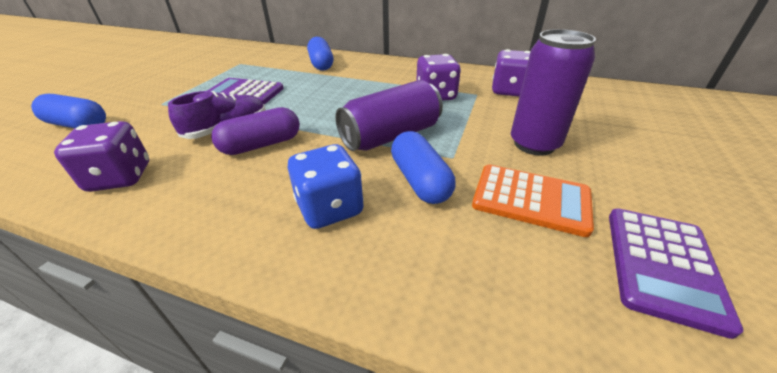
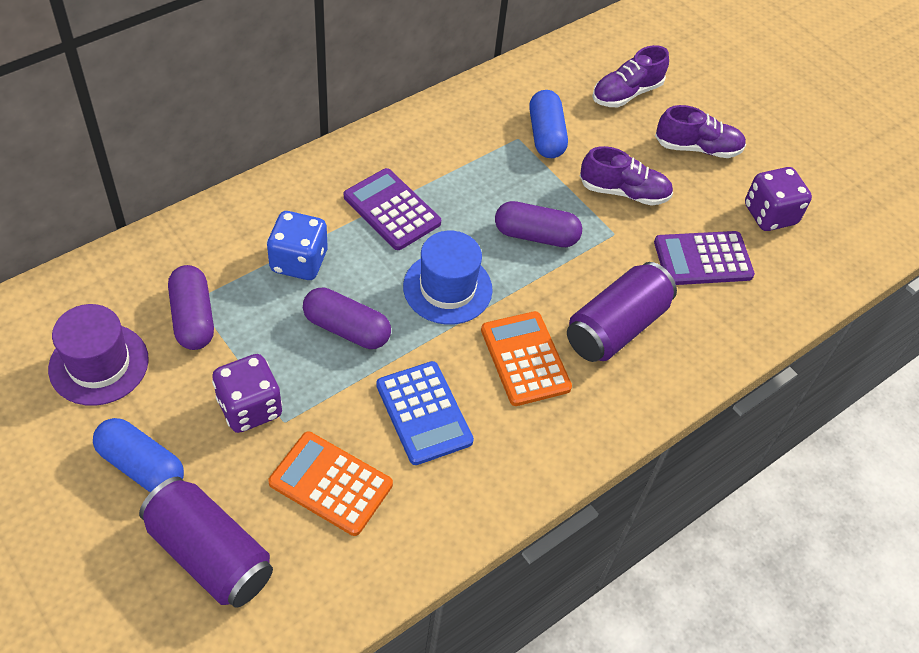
blue calculator: none = 0 -> [376,361,474,465] = 1
blue capsule: [31,94,106,128] [307,37,333,71] [391,131,456,204] = 3 -> [93,418,184,492] [529,90,568,158] = 2
blue hat: none = 0 -> [403,231,492,325] = 1
orange calculator: [472,165,594,237] = 1 -> [268,431,393,536] [481,311,572,406] = 2
purple capsule: [211,107,300,155] = 1 -> [168,265,214,350] [303,287,391,349] [495,201,582,247] = 3
purple dice: [54,121,149,192] [416,54,461,101] [492,49,530,97] = 3 -> [212,354,282,433] [745,167,812,231] = 2
purple hat: none = 0 -> [48,304,149,406] = 1
purple shoe: [168,91,266,139] = 1 -> [580,146,673,206] [592,45,669,107] [655,105,746,158] = 3

